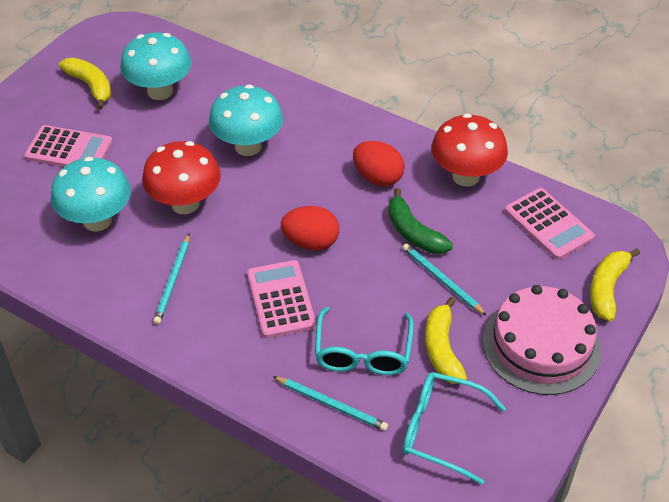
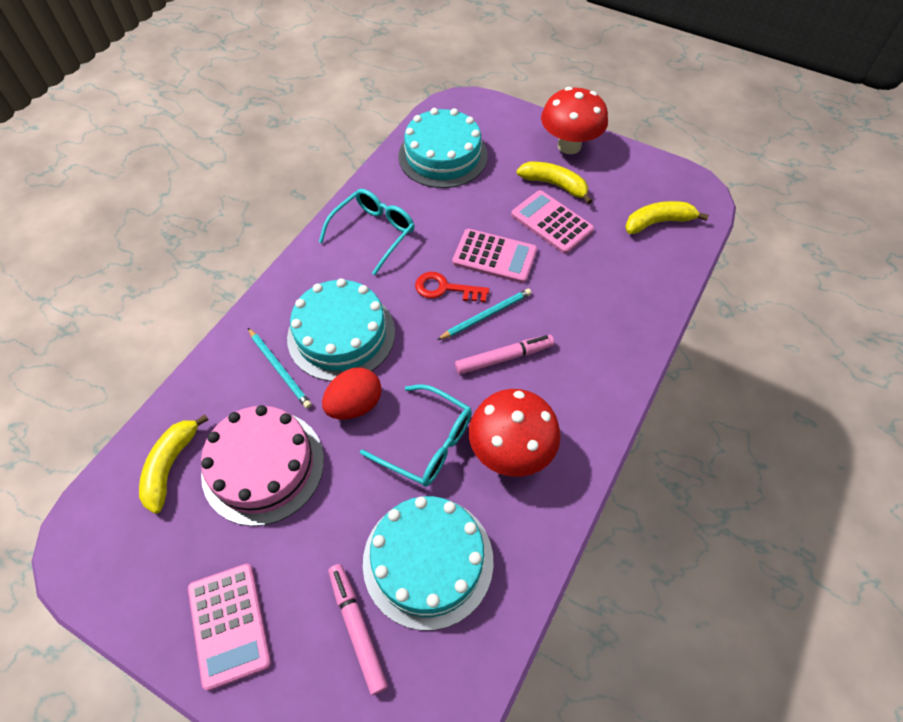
green banana: [388,188,453,254] = 1 -> none = 0
pink marker: none = 0 -> [328,564,388,695] [455,335,554,375] = 2
red egg: [281,206,339,251] [353,141,405,186] = 2 -> [322,367,382,419] = 1
red key: none = 0 -> [415,272,489,302] = 1
turquoise cake: none = 0 -> [287,278,395,381] [363,496,494,630] [398,108,488,188] = 3
turquoise mushroom: [51,157,131,232] [120,33,192,100] [209,85,283,156] = 3 -> none = 0
turquoise pencil: [153,234,190,325] [273,376,388,431] [402,244,487,316] = 3 -> [248,328,312,409] [437,289,531,340] = 2

